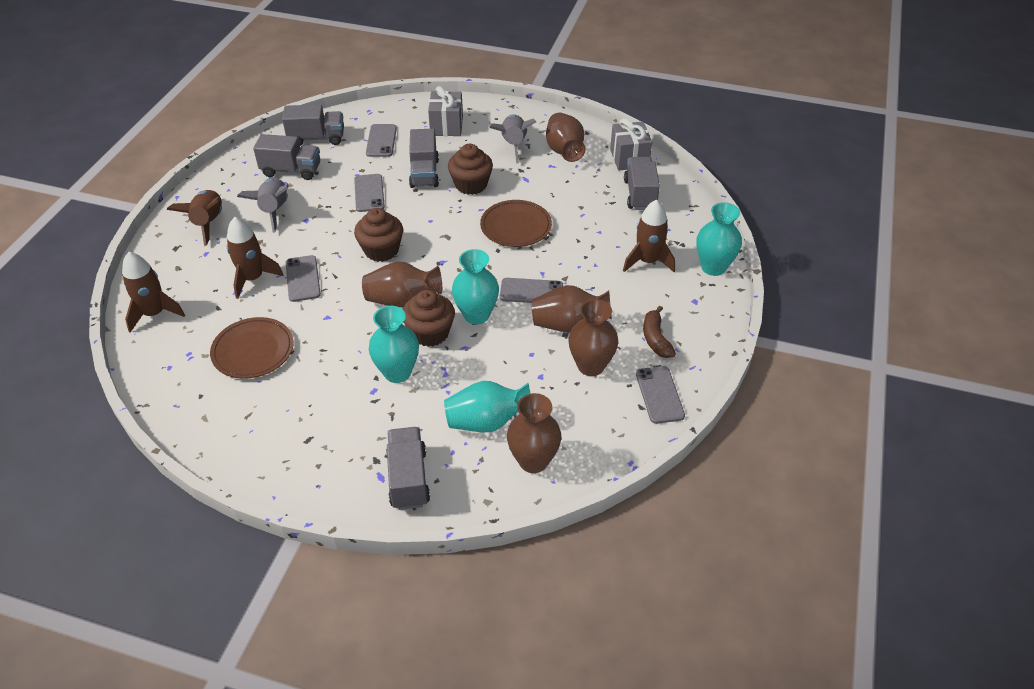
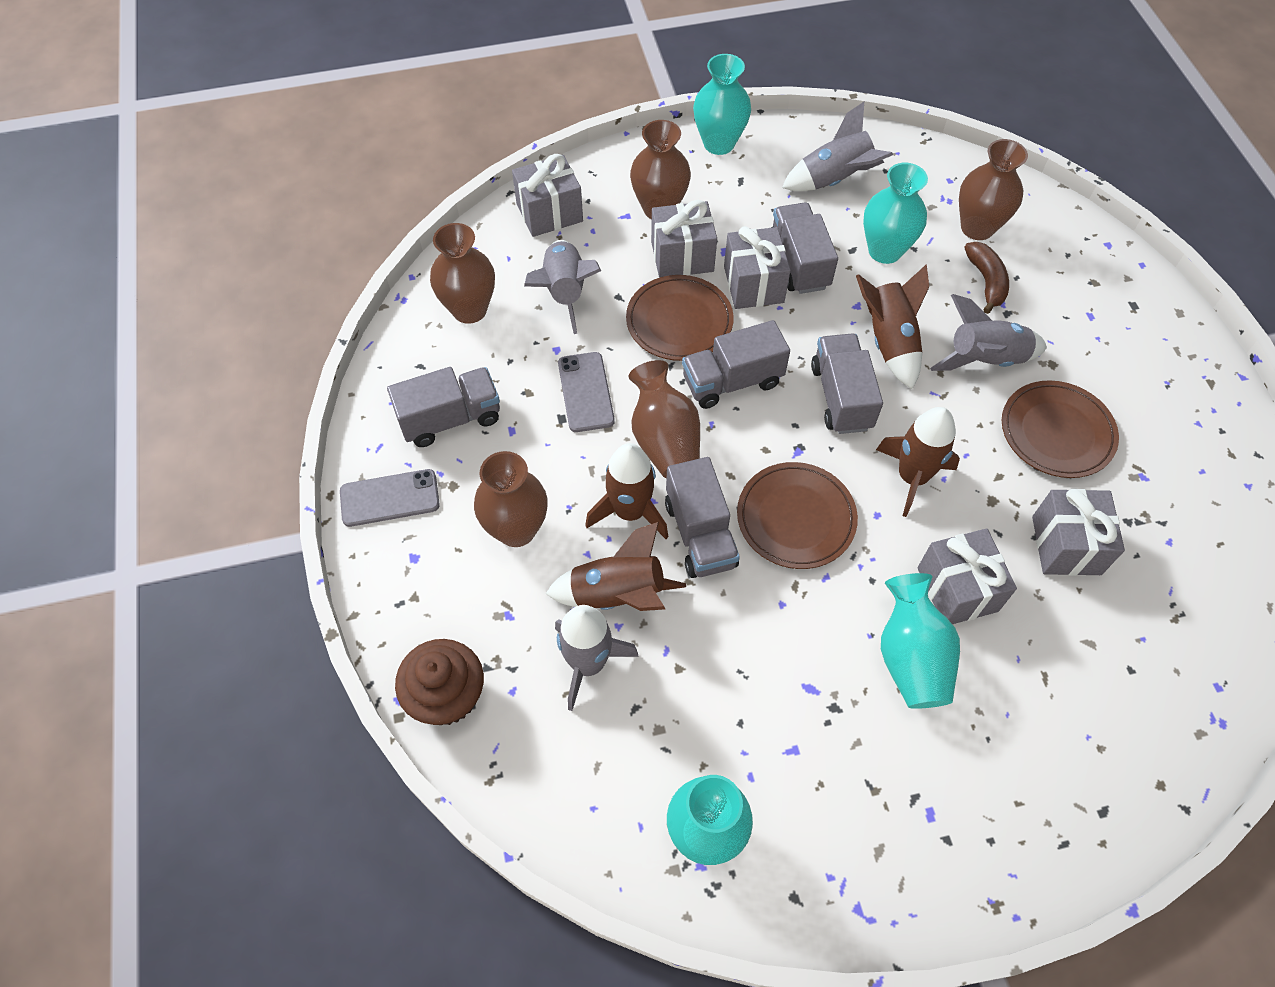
brown cupcake: [354,208,403,262] [403,290,455,347] [448,144,493,195] = 3 -> [395,639,484,725] = 1
brown plate: [210,317,294,379] [480,200,552,247] = 2 -> [626,275,734,361] [737,462,858,569] [1002,380,1119,478] = 3
grey gift: [428,86,463,136] [610,118,652,170] = 2 -> [512,154,583,237] [651,200,717,278] [724,226,791,309] [917,528,1017,624] [1032,489,1125,576] = 5
grey phone: [285,255,321,302] [354,174,385,212] [366,124,397,157] [500,278,563,303] [636,366,685,424] = 5 -> [340,469,440,527] [558,352,615,432] = 2
grey rocket: [237,178,289,233] [489,114,536,163] = 2 -> [524,240,601,334] [555,605,639,711] [782,102,893,191] [930,294,1047,371] = 4

